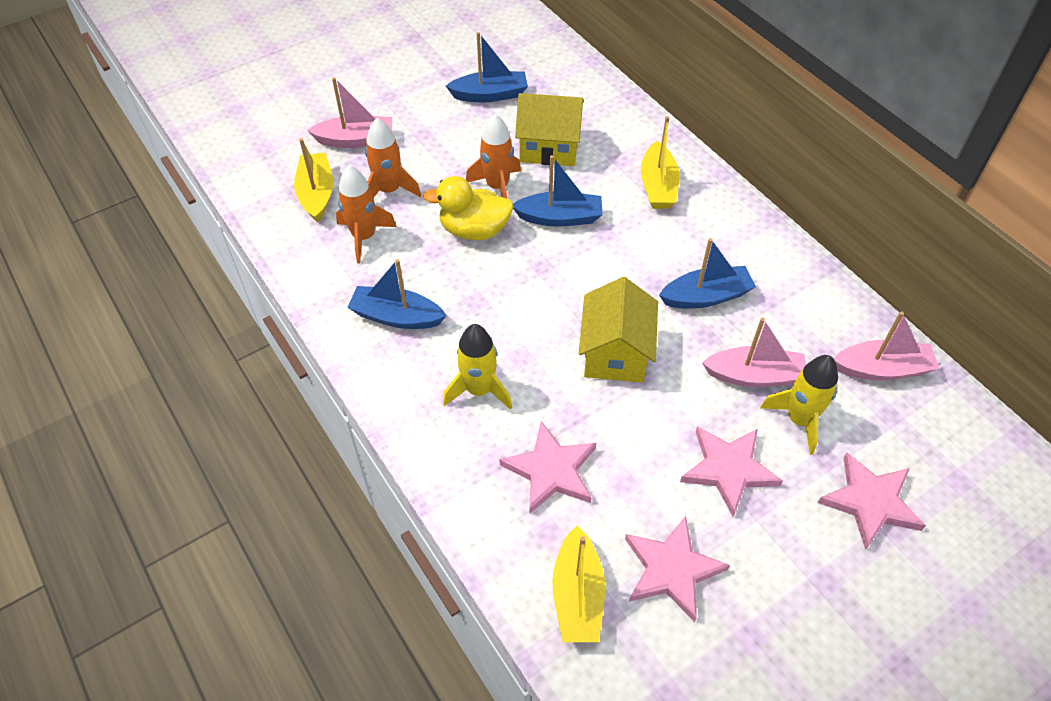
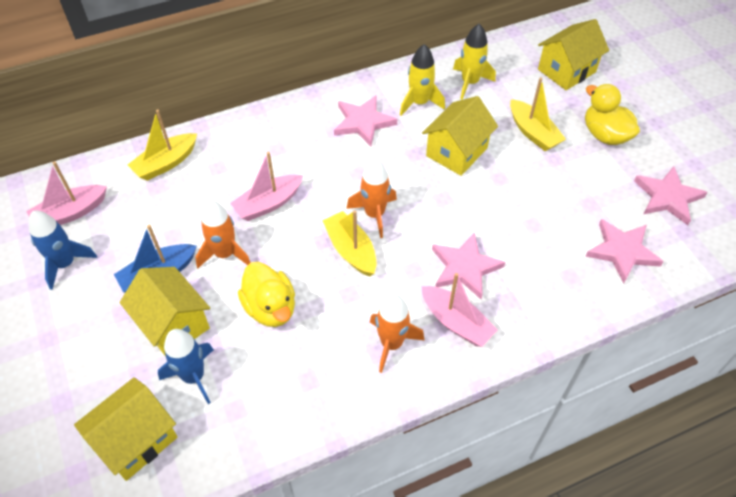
blue boat: [347,259,447,329] [446,32,528,102] [513,155,603,227] [659,238,756,309] = 4 -> [114,225,197,292] = 1
blue rocket: none = 0 -> [28,211,97,290] [158,329,214,404] = 2
yellow duck: [423,176,514,240] = 1 -> [238,262,295,327] [585,84,640,145] = 2
yellow house: [515,93,584,166] [579,277,658,383] = 2 -> [74,377,178,481] [120,267,210,357] [422,96,498,176] [538,19,609,90] = 4

